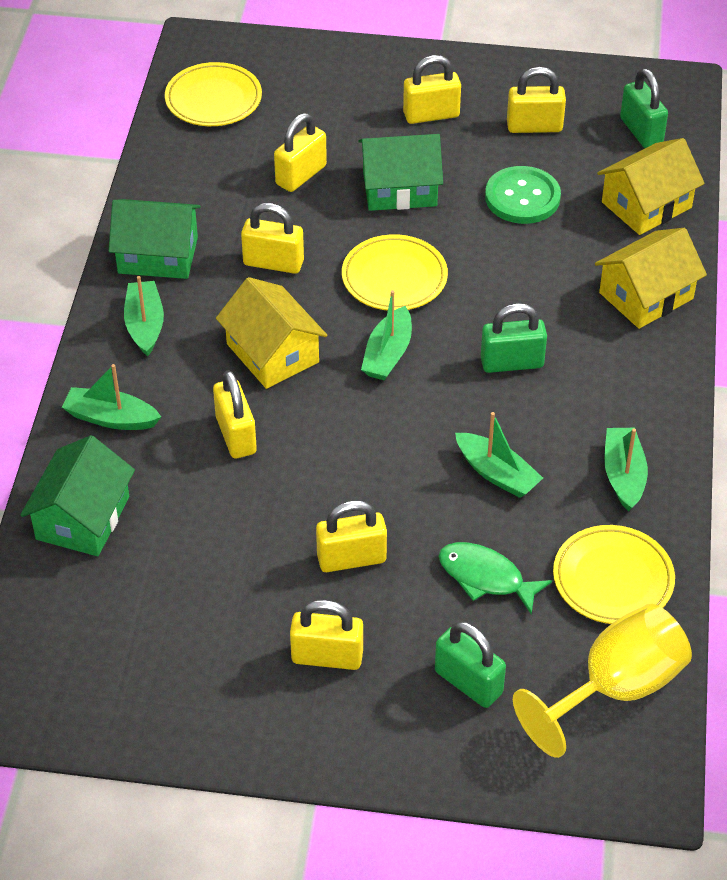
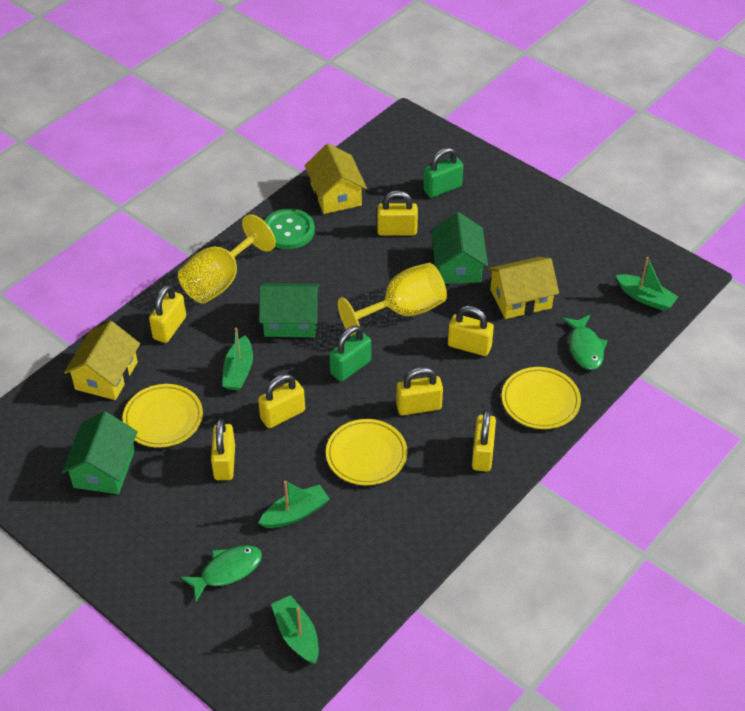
green boat: [62,364,161,430] [124,276,164,357] [361,290,412,381] [455,412,543,498] [604,428,648,512] = 5 -> [222,328,253,391] [259,481,329,528] [271,595,319,664] [616,257,678,311] = 4
green fish: [439,542,552,614] = 1 -> [181,545,262,602] [562,315,608,370] = 2
green padlock: [435,621,506,708] [481,303,547,373] [620,68,668,148] = 3 -> [329,325,371,382] [423,148,463,198] = 2
yellow goblet: [513,604,692,758] = 1 -> [178,214,276,304] [338,263,447,336] = 2

